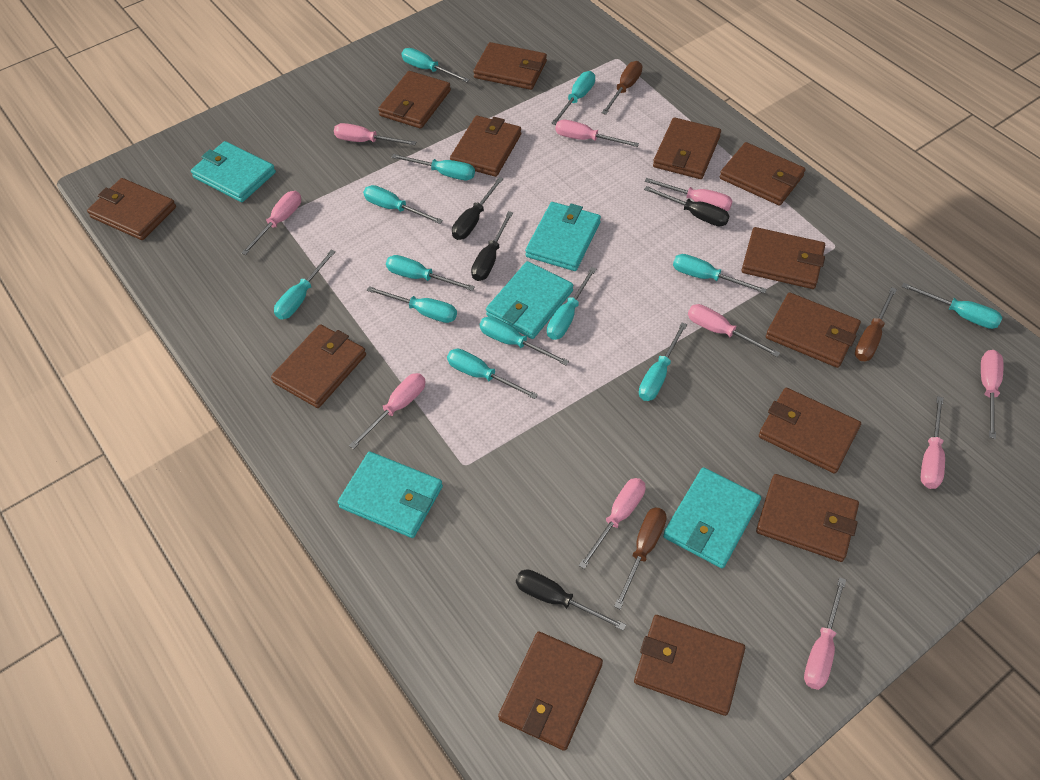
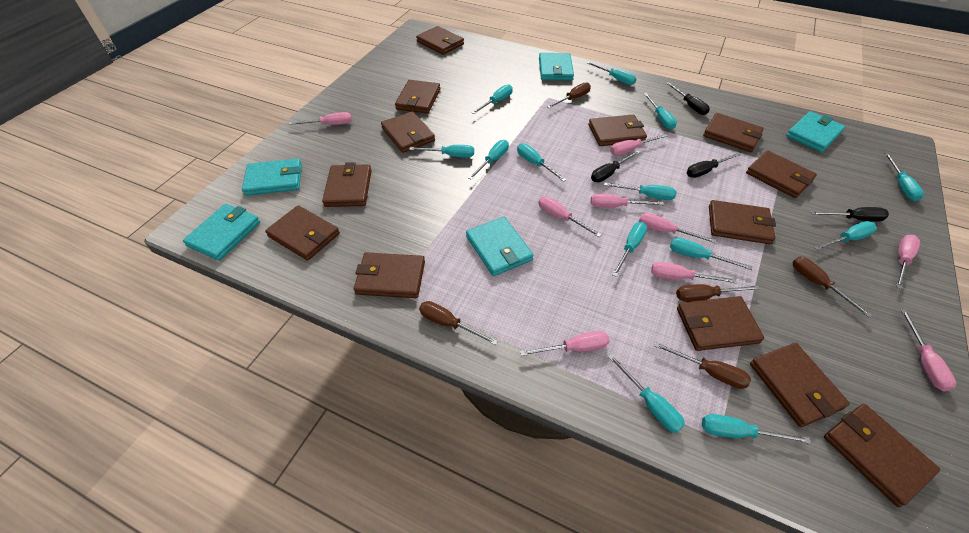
brown screwdriver: [602,61,642,115] [614,507,667,609] [855,287,897,361] = 3 -> [419,301,498,345] [547,82,591,108] [654,342,751,389] [676,284,760,302] [792,256,872,317] = 5
pink screwdriver: [241,191,301,255] [334,123,416,145] [349,373,426,449] [555,120,639,147] [579,478,646,569] [645,178,733,211] [688,304,780,357] [804,577,846,690] [921,396,945,489] [981,350,1003,439] = 10 -> [289,112,352,125] [520,331,610,356] [538,196,602,237] [591,194,664,208] [610,134,667,155] [639,213,716,243] [651,262,737,283] [896,235,920,289] [900,309,956,392] = 9

